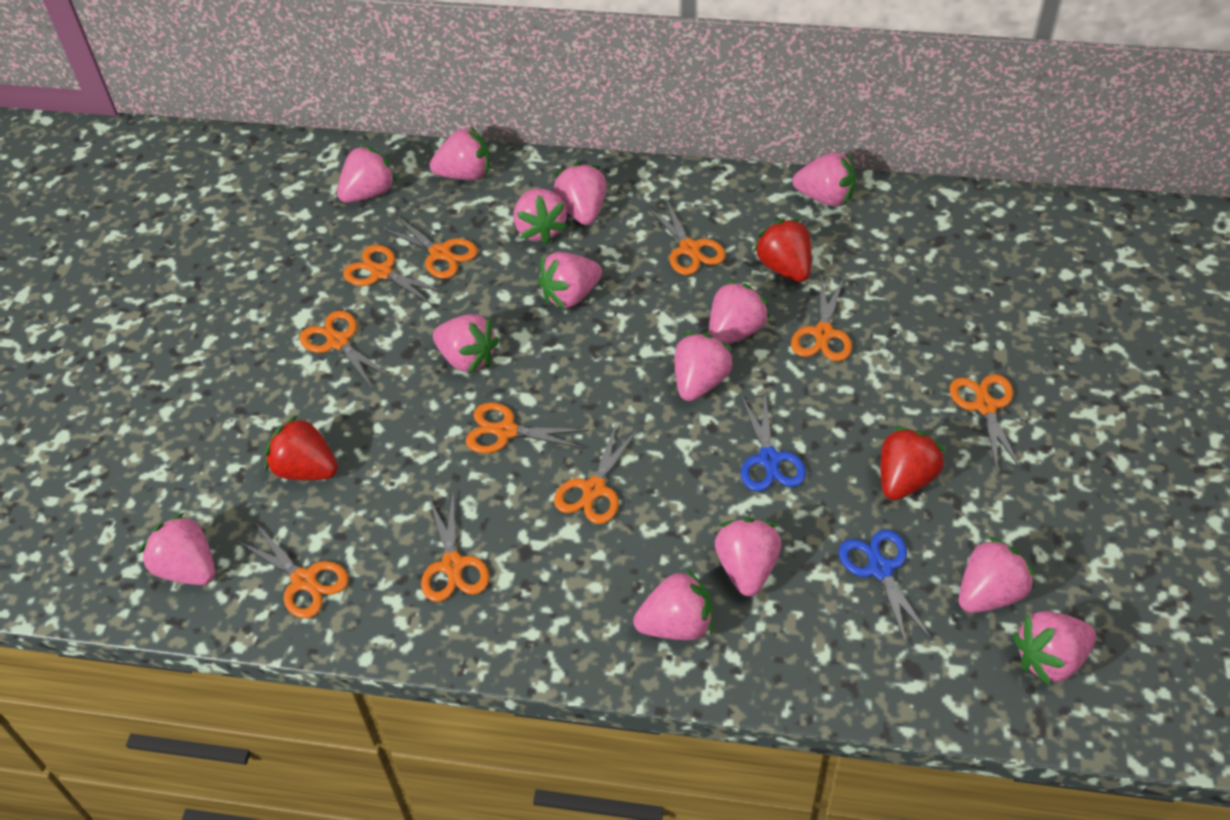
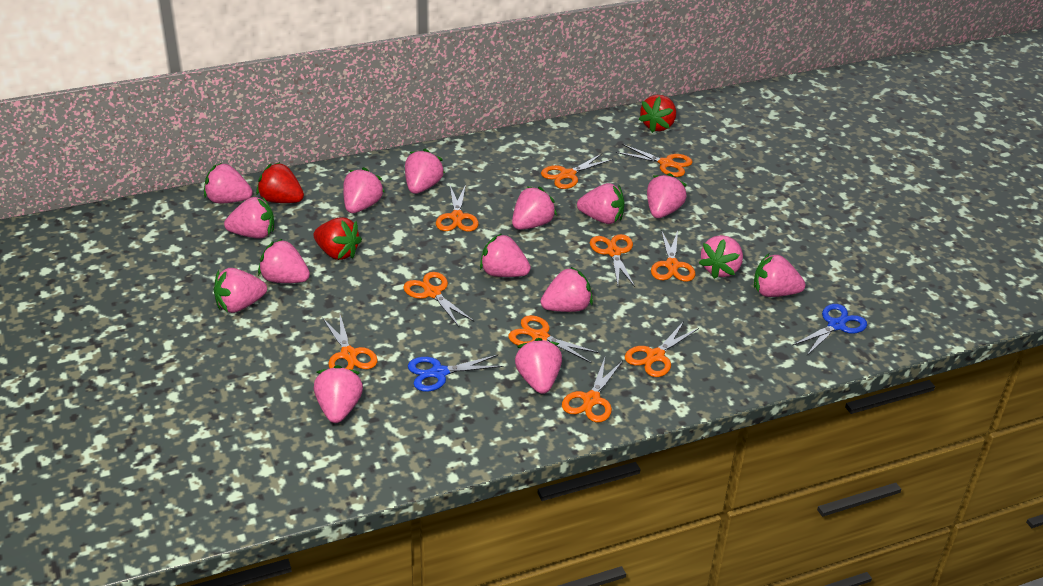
pink strawberry: [139,513,215,585] [337,145,397,203] [429,127,490,180] [433,314,499,374] [513,188,568,245] [537,252,602,309] [553,162,607,225] [633,568,713,640] [674,333,734,401] [709,280,770,345] [715,517,781,596] [792,152,856,206] [959,536,1035,613] [1013,611,1096,686] = 14 -> [204,163,253,203] [214,268,267,313] [224,196,274,239] [258,239,310,283] [314,365,363,423] [343,167,385,213] [405,149,445,194] [480,233,531,277] [512,186,557,230] [515,338,562,394] [541,267,593,312] [577,183,624,224] [647,173,687,218] [699,235,743,279] [754,253,805,297] = 15

